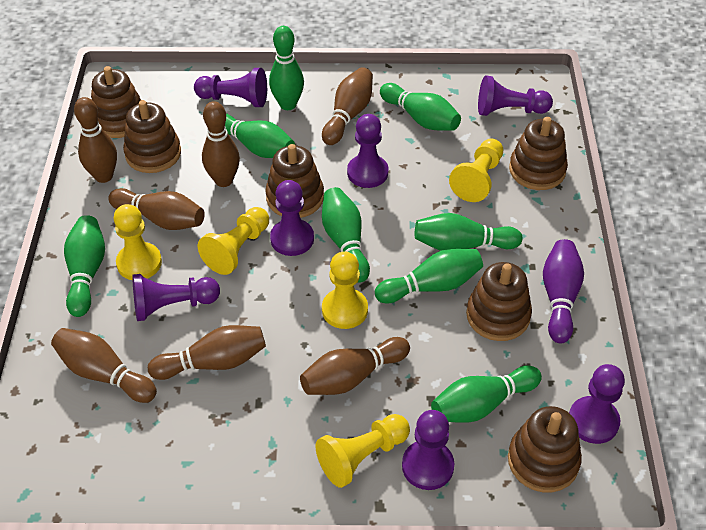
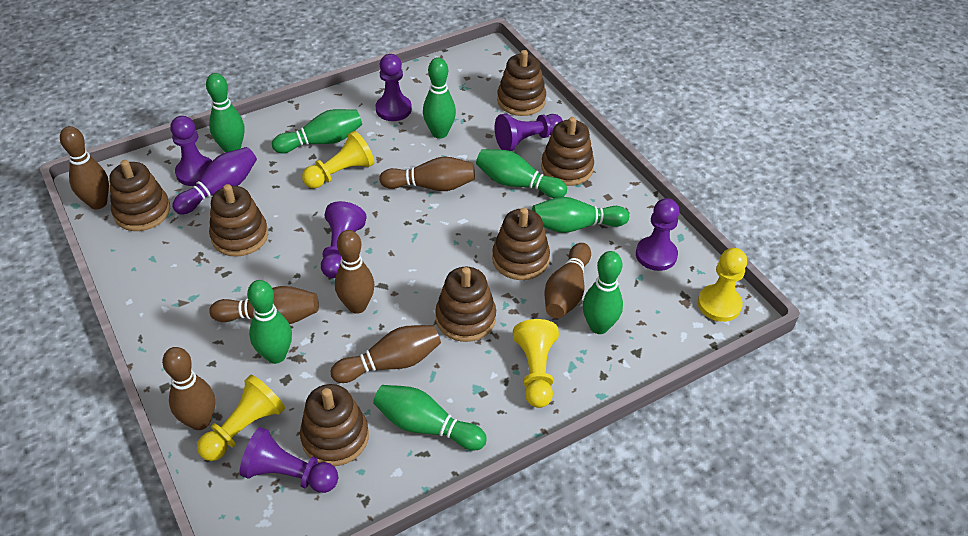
brown stacking toy: [91,66,141,138] [123,100,181,173] [265,144,324,218] [466,262,532,341] [508,406,582,492] [509,117,568,190] = 6 -> [109,160,170,231] [209,184,268,257] [300,384,369,466] [435,267,496,342] [492,208,550,280] [497,50,546,116] [541,117,594,186] = 7
purple pawn: [132,274,220,321] [194,68,267,107] [270,180,314,256] [347,114,388,188] [402,410,455,490] [478,75,553,116] [569,364,625,444] = 7 -> [170,116,212,186] [240,427,338,493] [321,201,367,278] [376,54,412,121] [495,114,563,151] [636,198,679,271] = 6
yellow pawn: [114,204,162,280] [198,207,269,275] [315,414,410,488] [322,251,368,329] [449,139,503,202] = 5 -> [197,375,285,461] [302,131,374,188] [513,319,559,408] [698,248,747,322] = 4

